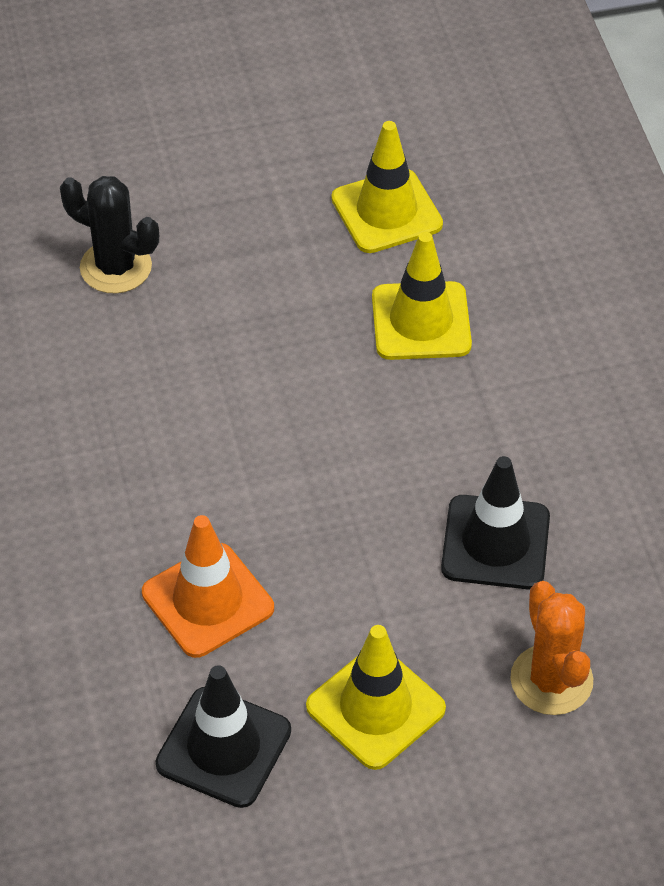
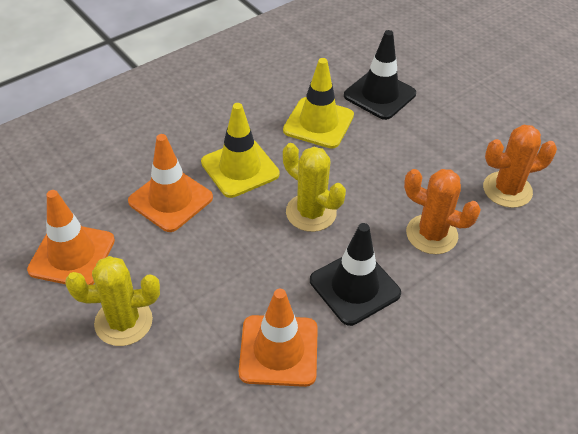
black cactus: [60,176,159,294] = 1 -> none = 0
orange cactus: [510,581,593,715] = 1 -> [404,169,481,254] [483,125,557,208] = 2
orange traffic cone: [142,515,274,658] = 1 -> [27,190,115,285] [128,134,213,232] [239,289,318,387] = 3
yellow cactus: none = 0 -> [65,256,160,346] [283,143,346,232] = 2
yellow traffic cone: [306,625,446,770] [331,121,443,253] [372,232,472,360] = 3 -> [201,103,280,198] [283,58,354,149] = 2

